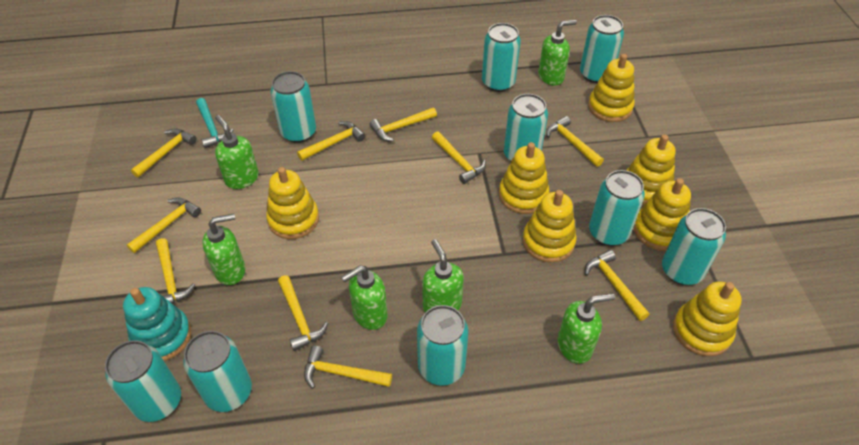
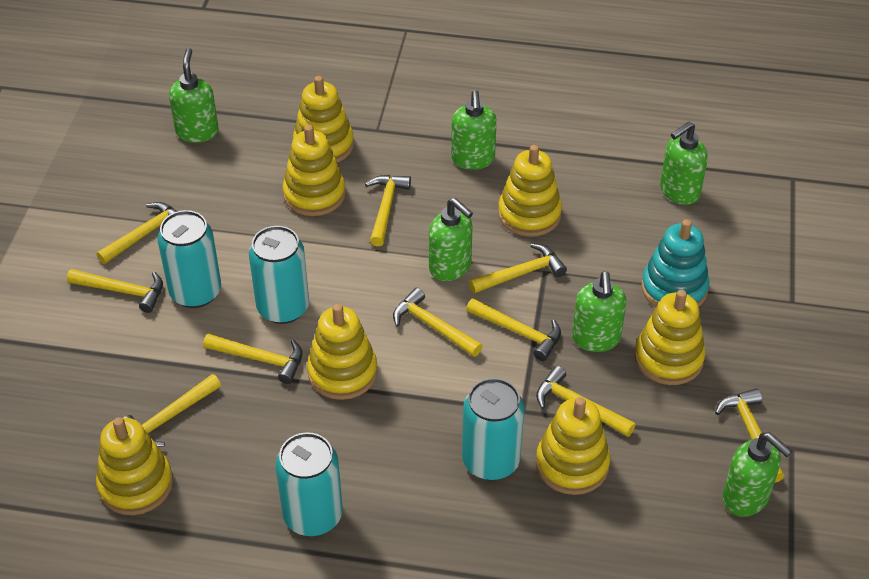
turquoise can: [105,340,181,422] [183,331,252,412] [270,71,316,143] [417,305,468,386] [482,23,521,92] [504,94,548,162] [580,15,624,83] [589,170,645,246] [662,208,726,285] = 9 -> [158,210,221,308] [249,226,309,324] [275,432,343,536] [462,378,524,480] = 4
turquoise hammer: [196,98,233,149] = 1 -> none = 0

